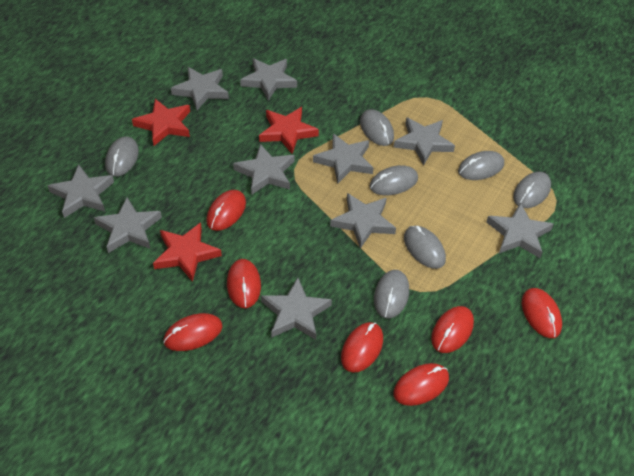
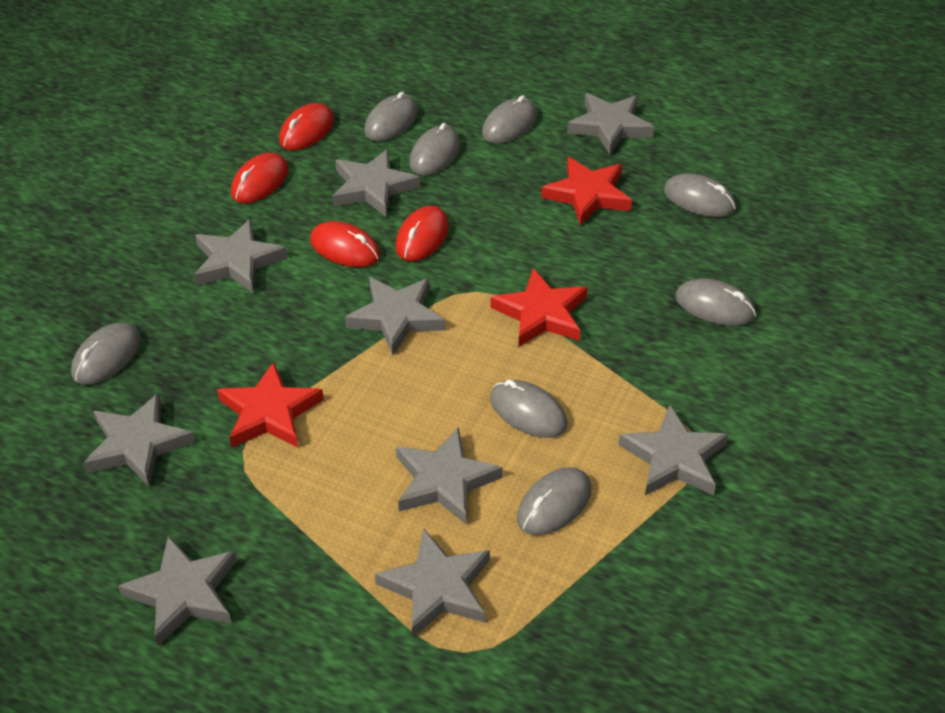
grey mouse: [105,136,139,176] [360,109,394,146] [369,165,418,195] [374,270,409,318] [404,226,446,269] [458,151,504,180] [513,172,551,208] = 7 -> [71,322,141,385] [364,92,418,141] [409,123,460,176] [482,95,537,144] [490,380,567,438] [517,467,591,535] [664,173,736,217] [675,279,756,326] = 8
grey star: [47,164,114,218] [94,197,162,253] [171,67,229,110] [233,144,295,195] [240,58,297,101] [261,278,332,340] [313,134,373,183] [330,193,396,249] [394,117,455,165] [486,202,553,258] = 10 -> [84,393,195,487] [118,535,237,646] [194,219,287,293] [332,149,420,217] [345,277,445,355] [375,528,490,638] [396,427,503,524] [567,93,654,155] [619,405,728,495] = 9
red mouse: [163,313,223,351] [206,190,246,231] [227,259,261,308] [341,322,383,373] [393,363,449,406] [431,306,474,353] [522,288,562,338] = 7 -> [231,153,289,203] [279,103,334,150] [310,221,380,267] [395,206,449,261] = 4

